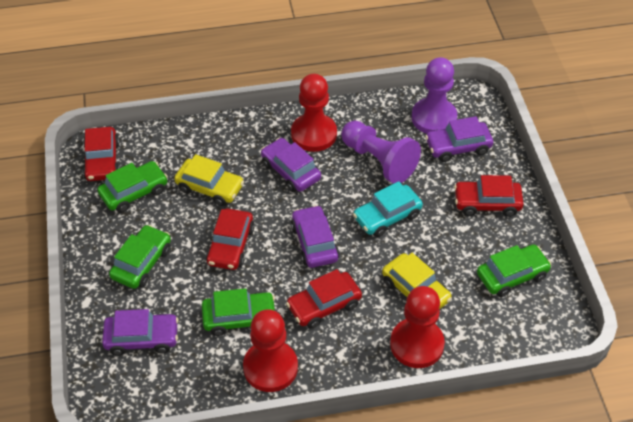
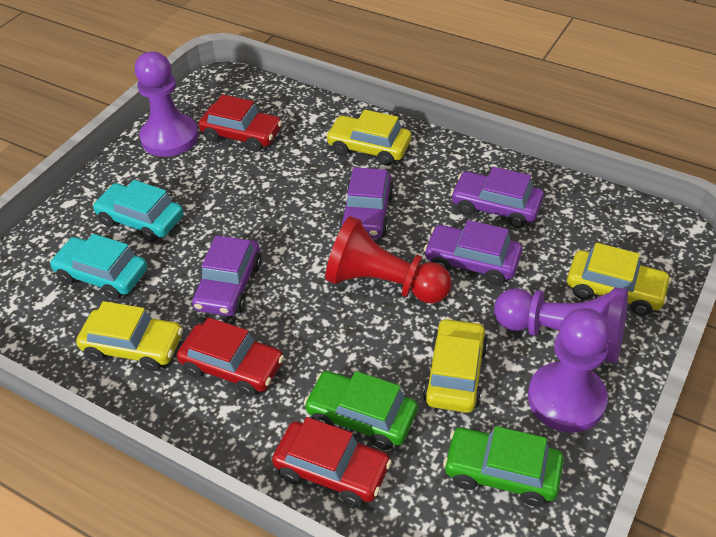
green car: [97,161,168,213] [109,225,171,289] [202,288,275,336] [477,244,552,297] = 4 -> [304,371,418,450] [443,426,564,507] = 2
purple pawn: [341,121,421,184] [411,57,457,134] = 2 -> [135,51,198,157] [494,287,628,364] [528,308,611,433] = 3
red car: [83,127,119,181] [206,208,255,270] [286,269,362,329] [454,175,524,217] = 4 -> [177,317,284,397] [199,95,282,152] [272,417,392,507] = 3
red pawn: [243,309,298,392] [291,74,337,152] [390,286,445,368] = 3 -> [325,216,452,303] = 1
turquoise car: [353,181,423,237] = 1 -> [50,234,147,300] [93,180,184,242] = 2
yellow car: [174,154,244,206] [382,253,452,310] = 2 -> [76,301,183,371] [326,110,412,166] [423,318,488,413] [567,243,671,316] = 4

